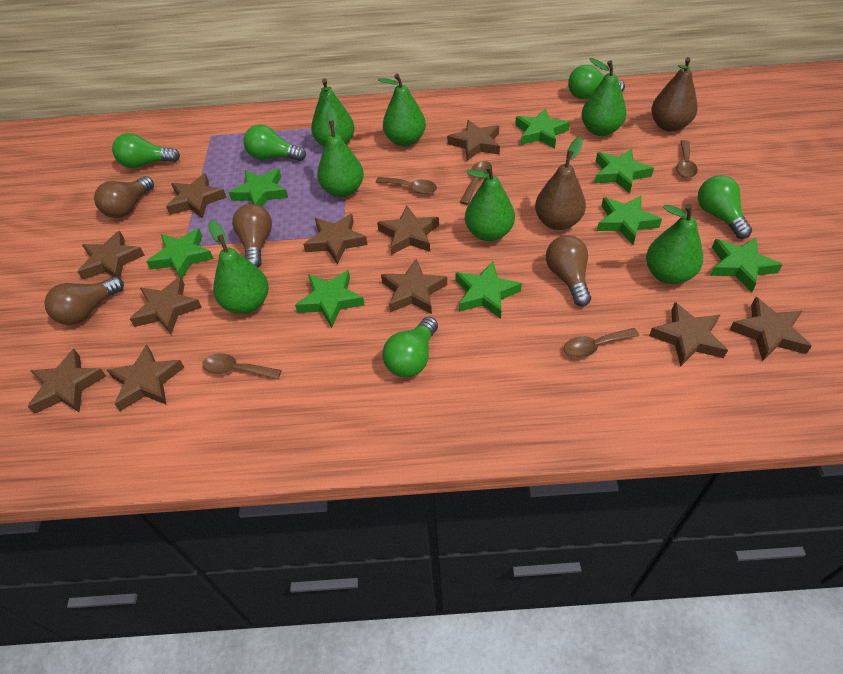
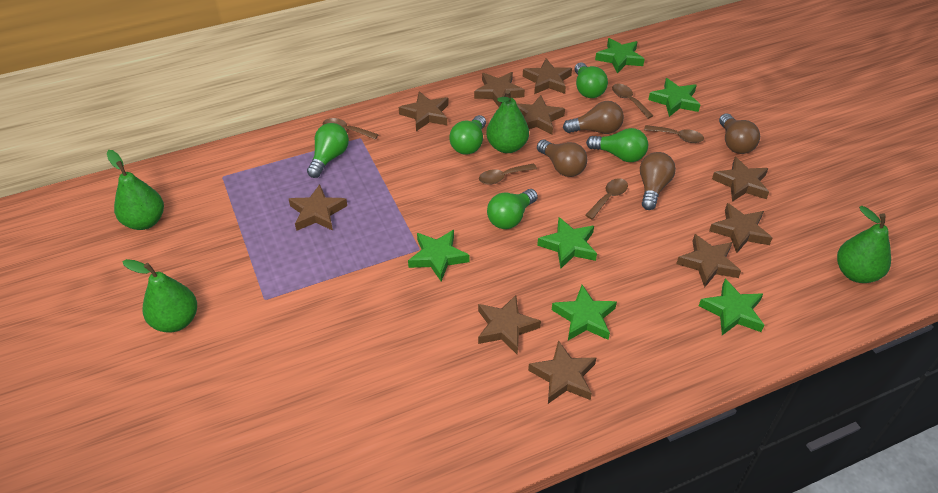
brown pear: [535,137,586,230] [651,57,698,132] = 2 -> none = 0
brown star: [28,349,106,414] [78,231,145,279] [107,345,185,411] [130,276,202,334] [166,173,227,219] [303,214,367,265] [377,206,439,255] [381,259,447,314] [447,120,500,161] [649,302,728,367] [729,297,812,361] = 11 -> [289,184,347,231] [399,91,449,131] [474,72,525,107] [478,295,541,355] [517,95,565,134] [523,59,572,94] [528,340,596,404] [676,234,741,288] [709,203,772,253] [712,157,769,202] = 10
green pear: [208,220,269,314] [311,78,355,147] [317,107,364,197] [378,74,426,147] [465,165,515,241] [581,58,626,136] [646,204,703,284] = 7 -> [107,150,164,230] [122,259,197,333] [486,90,529,153] [837,206,891,283] = 4
green star: [146,228,214,279] [228,169,288,206] [295,270,364,328] [455,261,522,319] [515,109,570,148] [595,149,654,193] [597,196,662,245] [710,238,783,292] = 8 -> [408,230,469,282] [537,217,597,269] [552,285,617,340] [595,38,645,74] [648,78,701,117] [699,279,764,335] = 6

